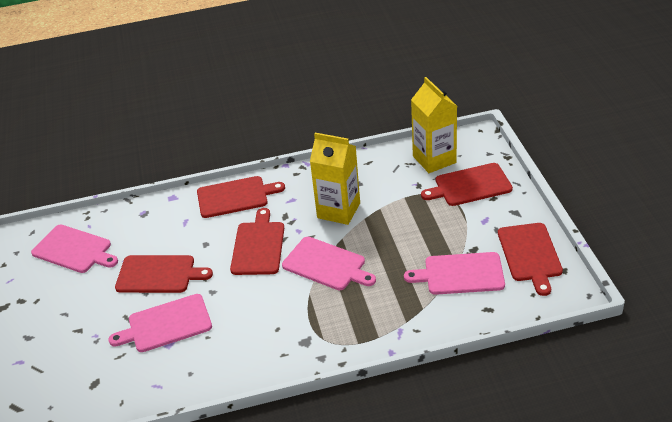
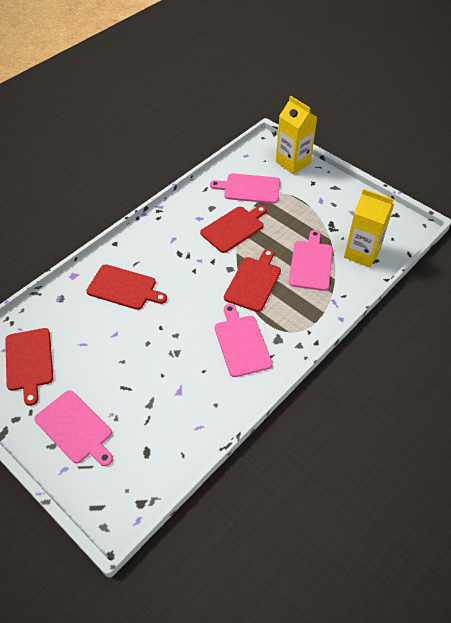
red cutting board: [115,255,213,293] [197,176,285,218] [230,208,284,275] [421,163,513,206] [498,223,563,296] = 5 -> [5,328,53,406] [86,264,167,310] [200,206,267,253] [224,249,281,312] = 4

